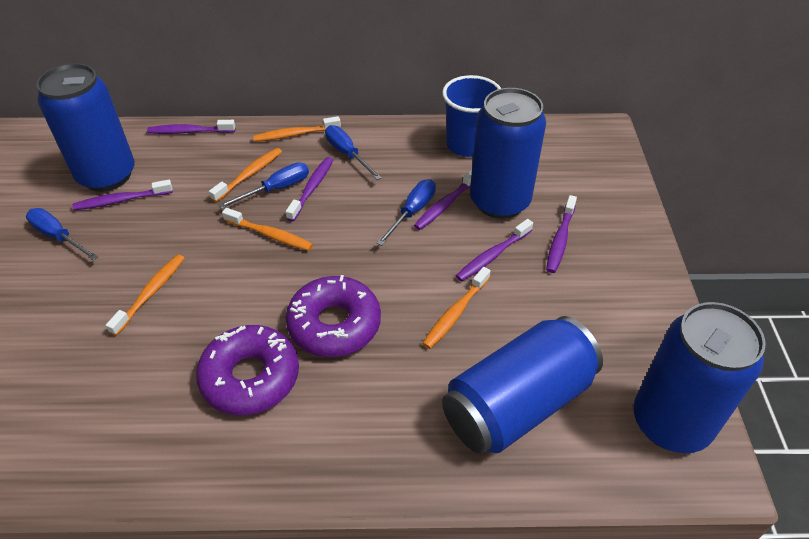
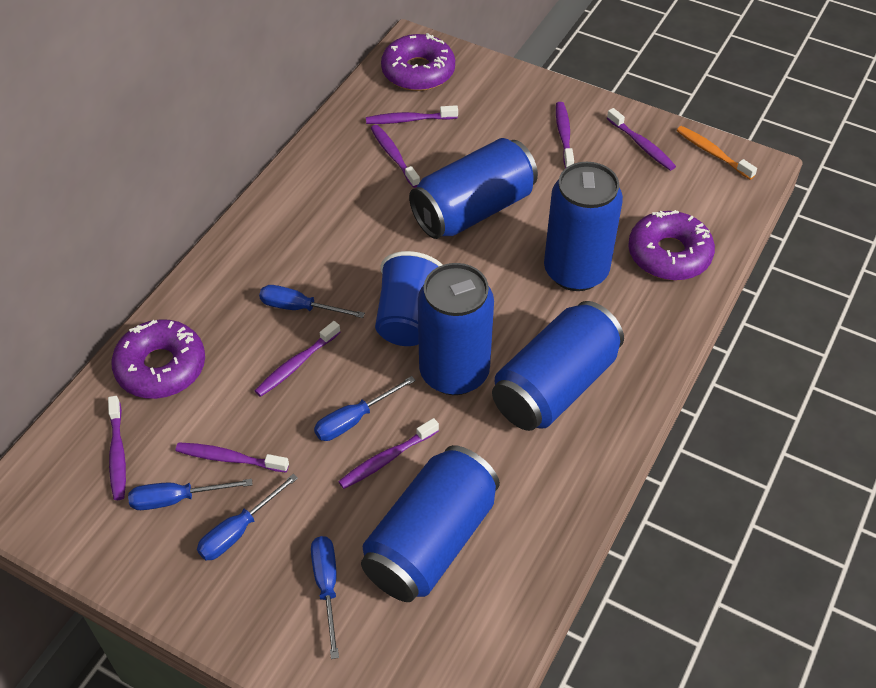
blue can: [36,63,135,191] [442,316,603,454] [470,88,546,219] [634,302,766,453] = 4 -> [361,445,500,602] [409,138,538,239] [418,263,494,395] [492,301,624,431] [544,162,623,291] = 5
blue screwdriver: [26,208,98,261] [218,162,309,209] [325,125,382,180] [376,179,436,246] = 4 -> [128,479,253,510] [197,474,298,561] [259,285,365,318] [311,536,339,659] [314,376,416,441] = 5
orange toothbrush: [106,254,185,336] [209,148,282,202] [222,208,313,251] [253,116,341,142] [422,267,490,349] = 5 -> [676,126,757,180] = 1
purple donut: [196,325,299,415] [285,275,381,357] = 2 -> [111,319,205,399] [381,33,455,91] [628,210,715,281] = 3
purple toothbrush: [72,180,173,210] [147,120,236,134] [286,157,333,221] [414,170,472,230] [456,219,533,282] [546,195,577,273] = 6 -> [108,396,126,500] [175,442,289,472] [255,321,341,397] [338,418,439,489] [366,105,458,124] [371,125,420,188] [556,102,574,168] [607,108,676,171] = 8

